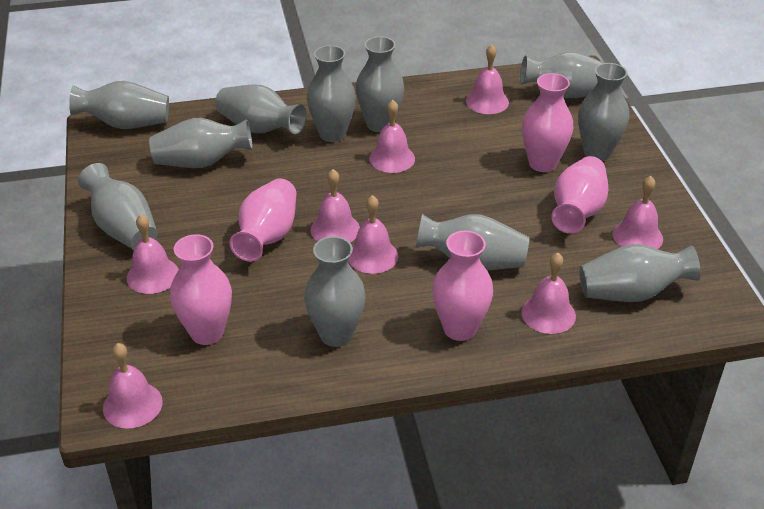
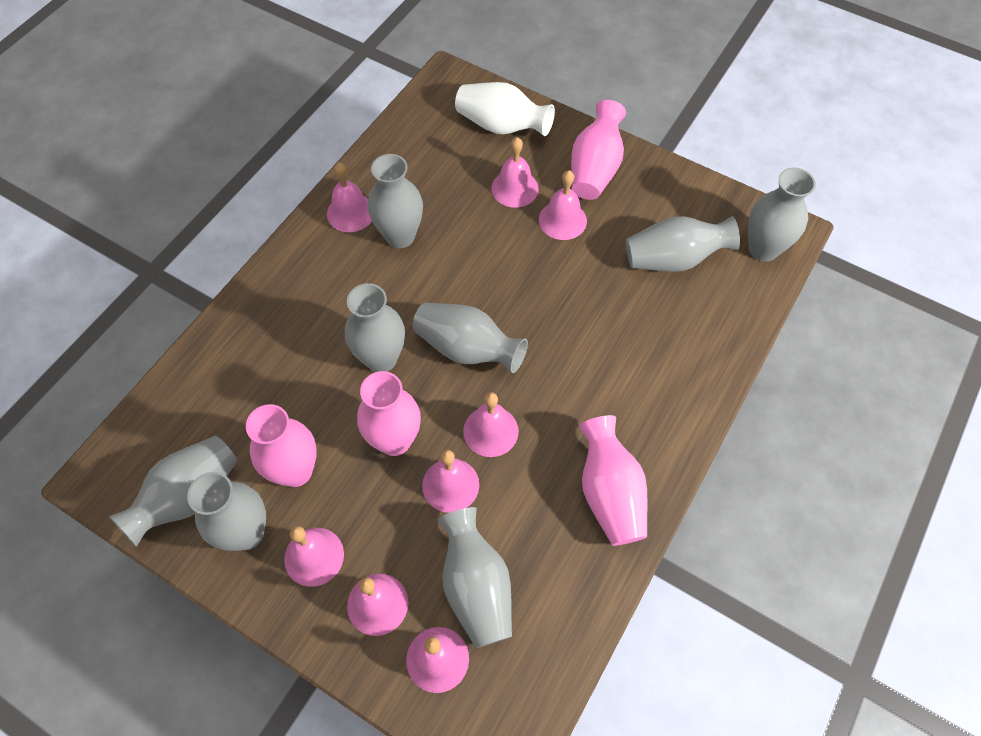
grey vase: [69,81,169,129] [78,163,158,250] [149,118,253,168] [215,85,307,134] [304,236,366,347] [307,45,356,142] [356,36,404,132] [415,214,529,270] [520,52,603,98] [578,63,629,161] [579,244,700,302] = 11 -> [109,436,237,547] [187,472,266,551] [345,283,405,372] [368,154,423,248] [413,303,528,373] [438,507,512,648] [626,216,740,272] [748,167,816,262] = 8
pink vase: [170,234,232,345] [229,179,296,262] [432,231,493,341] [522,73,573,172] [551,156,609,234] = 5 -> [246,404,317,487] [357,371,421,456] [571,100,626,200] [579,415,648,546] = 4
white vase: none = 0 -> [455,82,555,136] = 1

